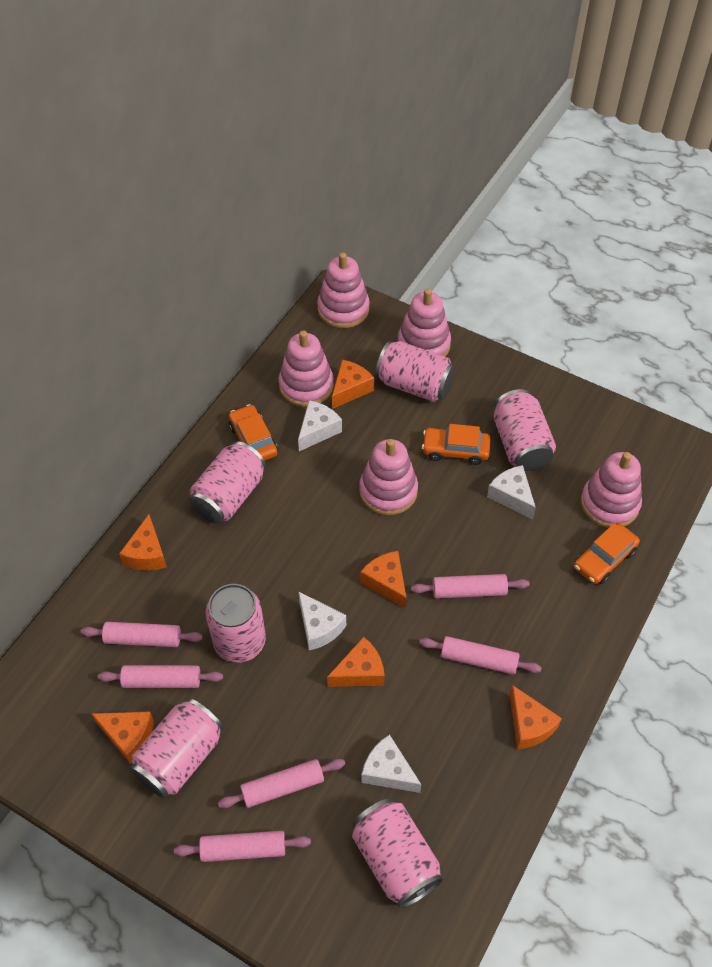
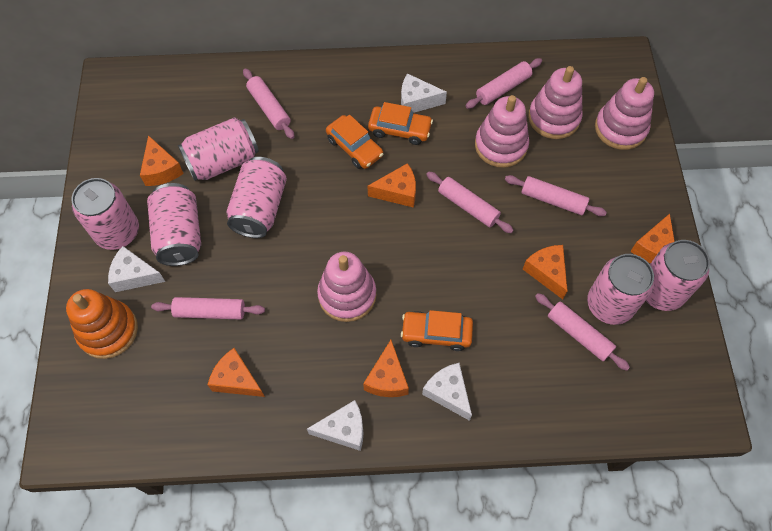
orange stacking toy: none = 0 -> [66,289,138,359] = 1
pink stacking toy: [278,330,334,407] [317,252,370,328] [359,439,418,515] [398,289,451,356] [581,452,642,528] = 5 -> [317,252,376,322] [475,95,529,168] [528,66,582,139] [595,77,654,150] = 4

